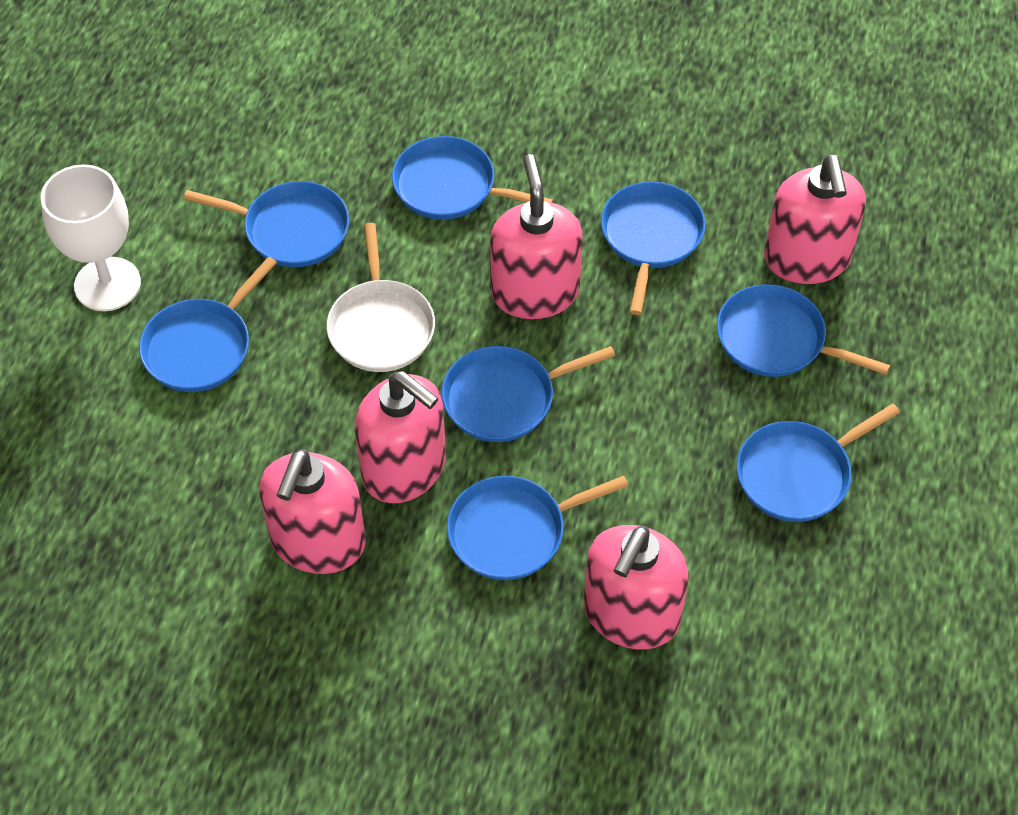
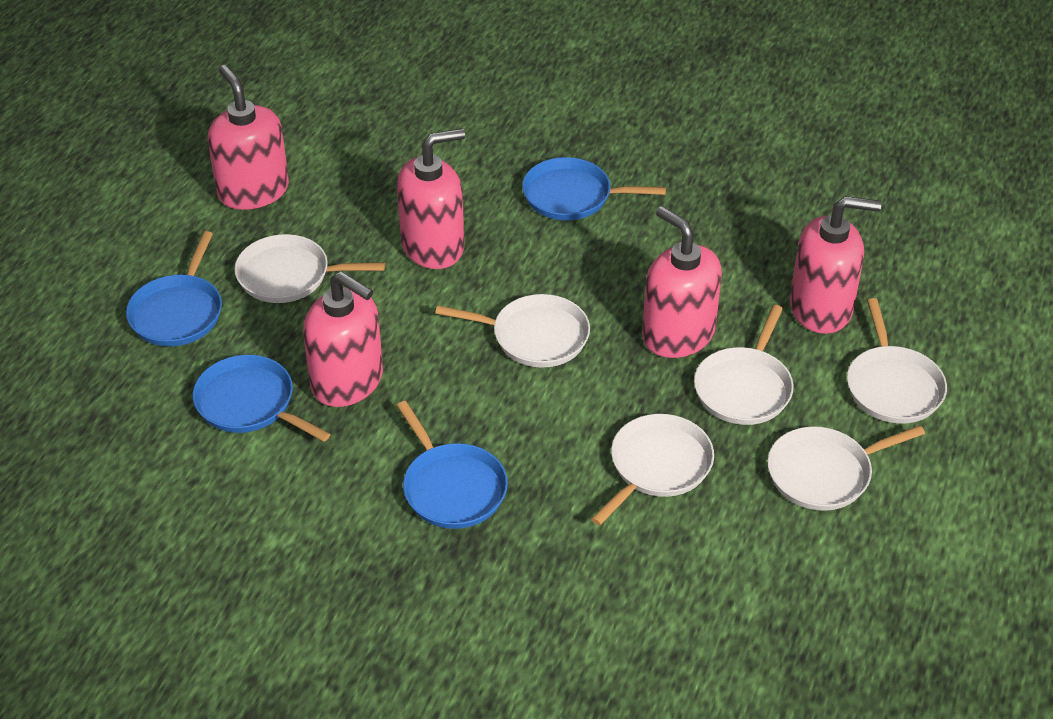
blue pan: [139,256,277,392] [183,181,349,267] [392,136,553,220] [442,346,615,442] [447,476,628,580] [601,182,705,315] [717,284,891,377] [737,404,900,522] = 8 -> [126,231,222,347] [193,355,330,442] [396,401,508,529] [522,157,666,221] = 4
white goblet: [41,164,141,311] = 1 -> none = 0
white pan: [327,223,435,372] = 1 -> [234,234,385,303] [435,294,590,368] [591,414,714,526] [694,305,794,425] [768,425,925,511] [847,298,947,423] = 6

